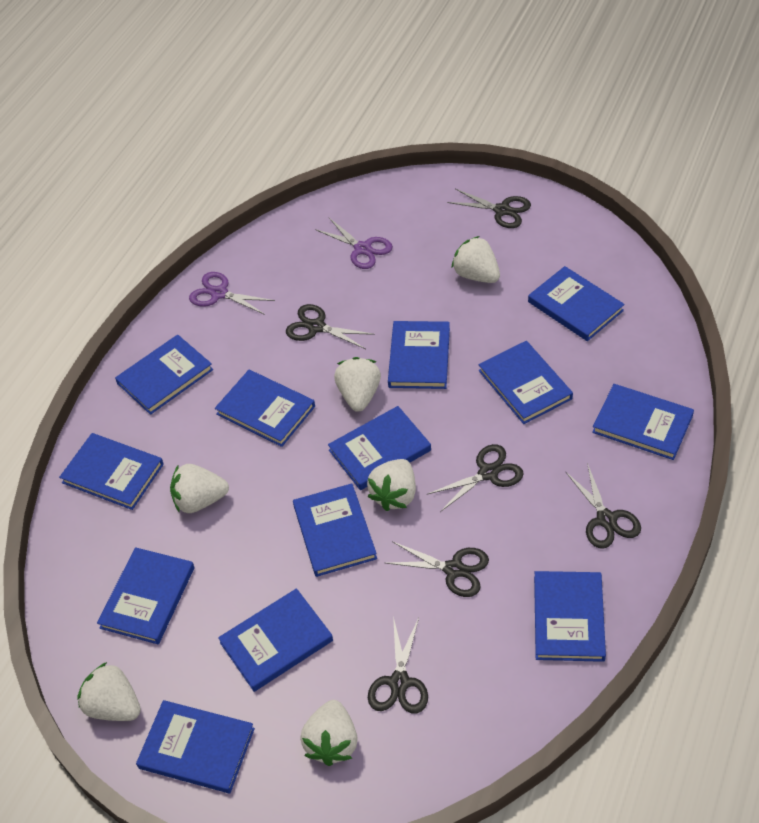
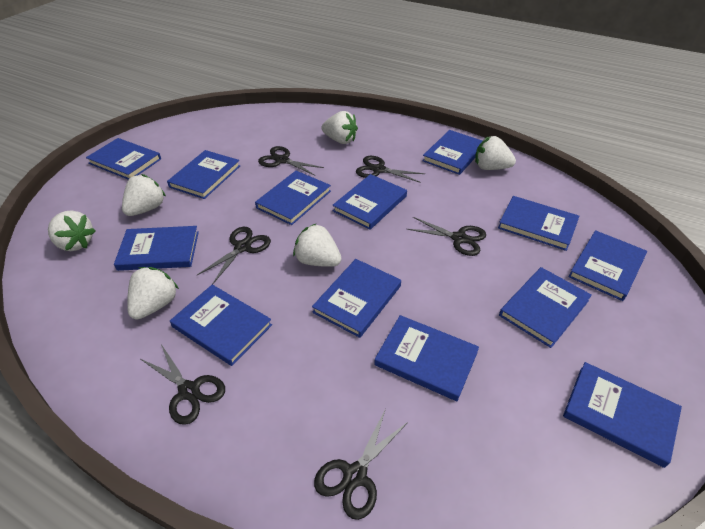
purple scissors: [189,272,275,315] [315,218,393,269] = 2 -> none = 0

